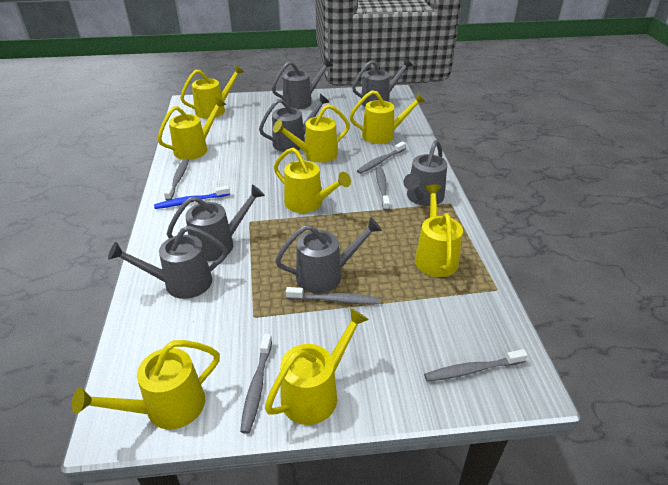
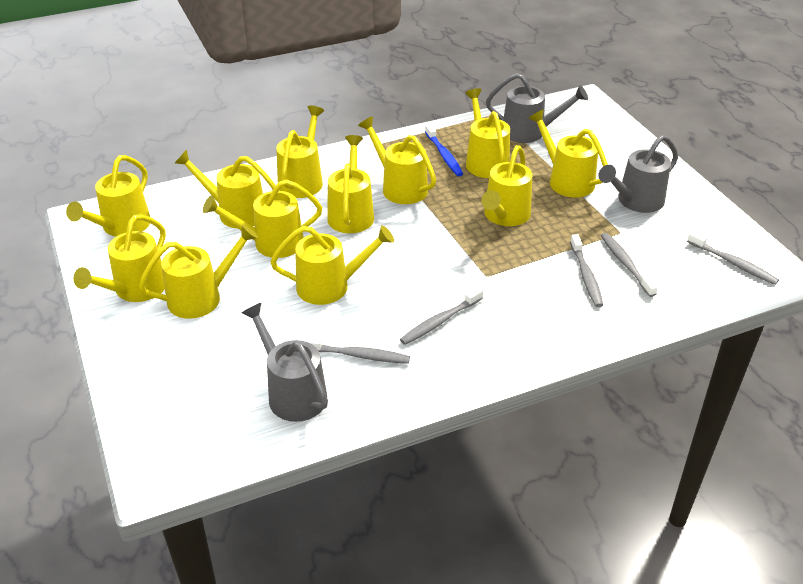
grey toothbrush: [164,159,189,200] [240,334,272,434] [286,287,379,304] [357,141,406,174] [376,167,390,211] [424,349,528,382] = 6 -> [301,336,410,364] [400,287,483,345] [570,234,603,307] [601,233,658,297] [687,231,779,285] = 5
grey watering can: [108,226,227,299] [167,185,265,261] [259,94,329,152] [272,58,333,110] [275,217,382,293] [352,58,413,107] [403,140,447,206] = 7 -> [241,303,328,422] [486,73,588,143] [599,135,678,213] = 3
yellow watering can: [72,340,220,429] [157,97,226,160] [180,65,244,119] [265,308,369,425] [273,104,350,163] [274,148,351,213] [350,90,425,144] [415,184,463,277] = 8 -> [66,155,150,237] [73,214,166,302] [139,224,258,319] [175,150,276,229] [203,179,322,258] [270,226,394,305] [276,106,324,198] [327,135,374,233] [358,116,436,204] [465,88,510,178] [481,145,532,226] [528,109,608,198] = 12

